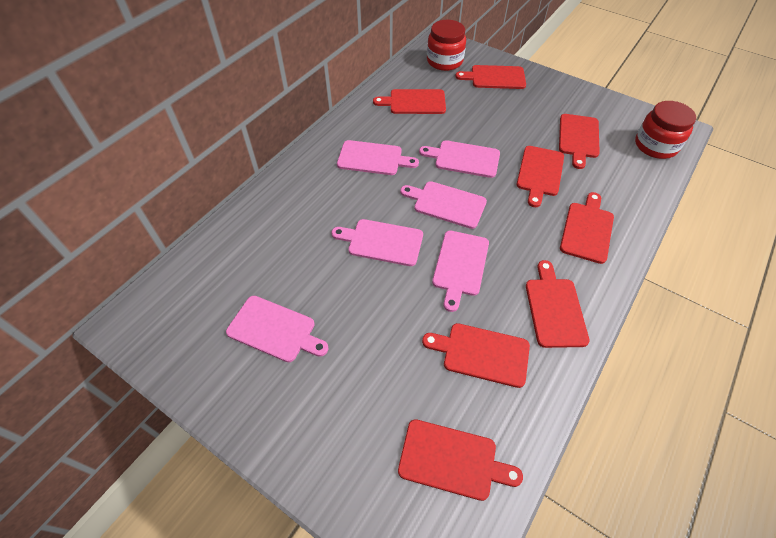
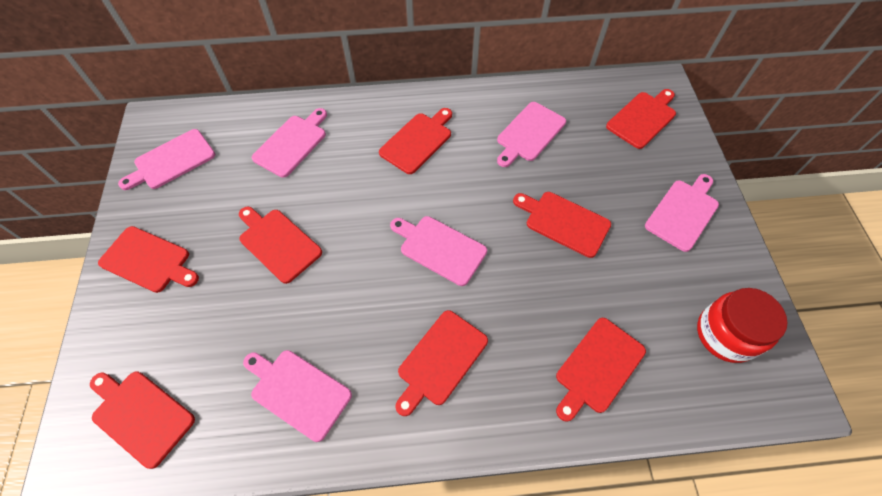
red jar: [427,20,466,71] [635,101,696,159] = 2 -> [697,288,788,363] = 1

